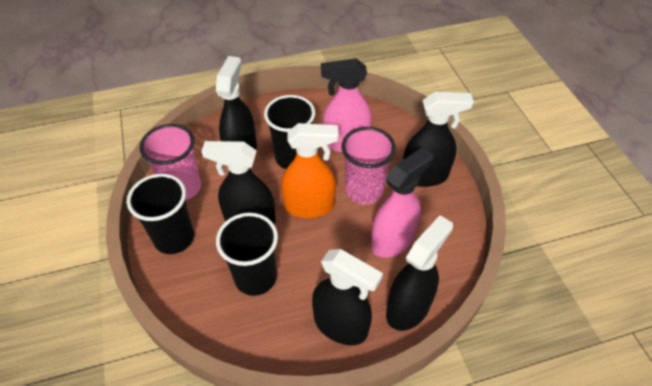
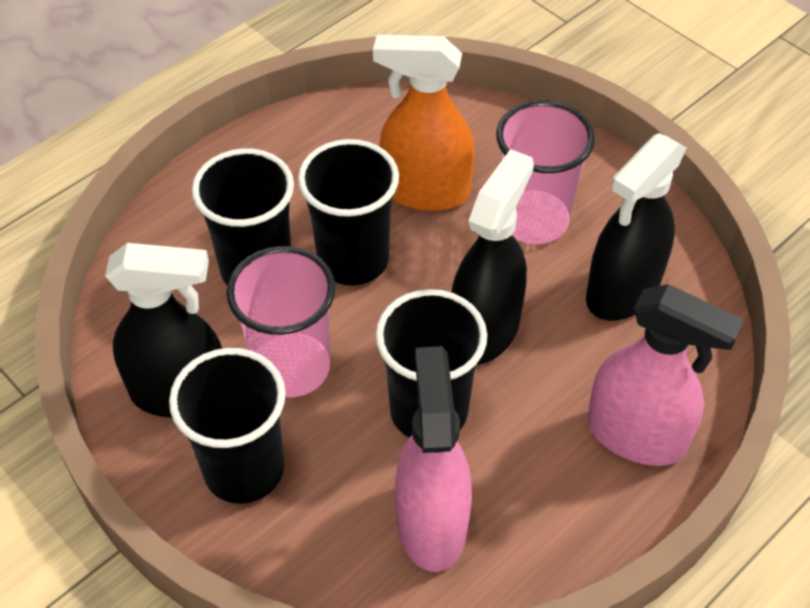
black cup: [127,174,194,254] [216,213,278,296] [264,95,315,169] = 3 -> [169,348,286,504] [192,148,294,285] [298,139,399,285] [375,289,487,438] = 4
black spray bottle: [201,141,276,225] [216,56,257,150] [312,249,383,345] [386,215,453,331] [403,92,474,187] = 5 -> [105,243,223,418] [451,149,534,365] [586,133,686,321] = 3

